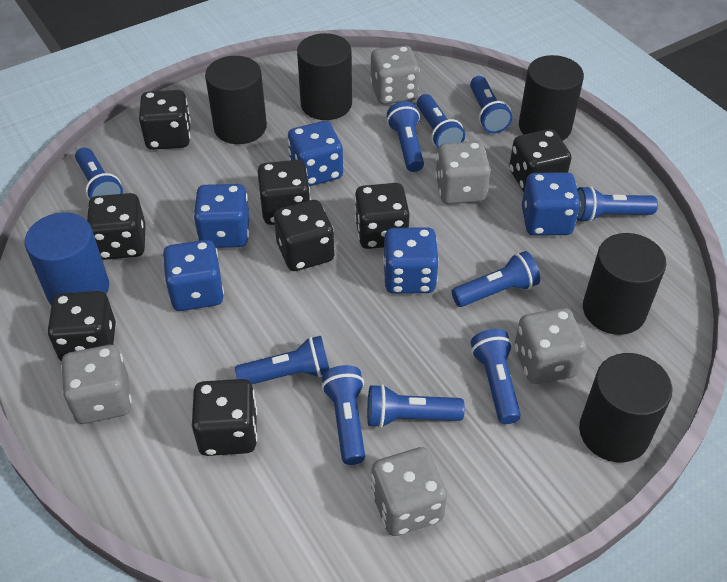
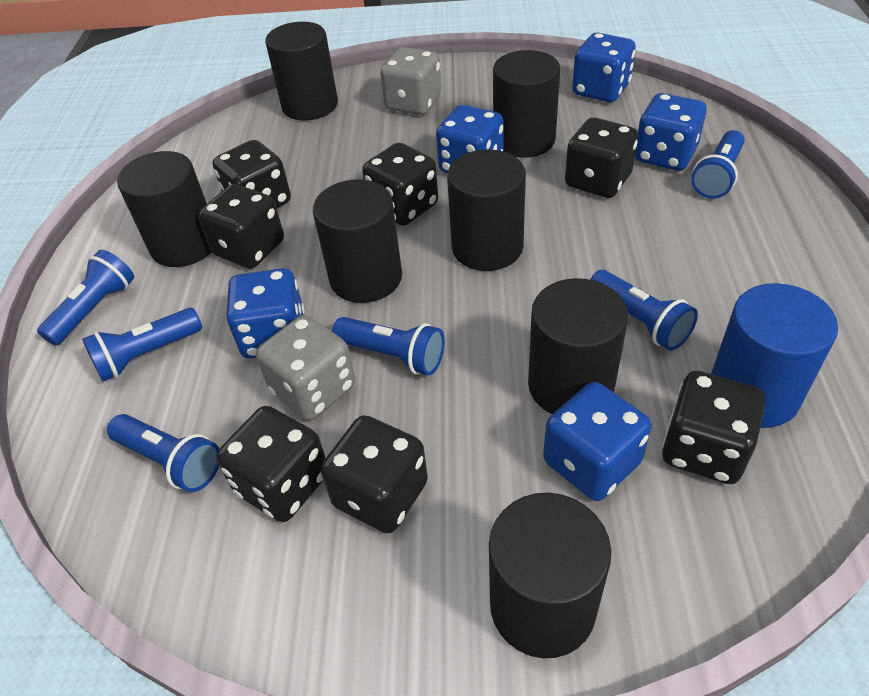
black cylinder: [205,56,267,144] [297,33,352,120] [519,55,584,141] [579,353,672,462] [583,233,666,335] = 5 -> [117,151,212,267] [265,22,338,121] [313,179,402,303] [447,149,526,271] [489,493,611,658] [493,50,560,158] [528,278,628,414] = 7
black dice: [47,291,116,362] [87,193,146,260] [139,90,191,150] [192,379,257,456] [258,160,311,225] [274,200,335,271] [355,183,410,249] [509,129,571,192] = 8 -> [198,184,284,269] [212,140,291,208] [216,406,326,522] [321,415,428,533] [362,142,438,226] [565,117,638,198] [662,371,766,484] = 7
blue flashlight: [75,148,123,200] [235,336,329,384] [321,365,365,465] [367,384,465,428] [387,101,424,172] [417,94,465,148] [452,251,540,307] [470,76,512,133] [471,329,521,424] [577,186,658,223] = 10 -> [37,250,134,345] [82,308,202,381] [107,414,219,492] [332,317,445,376] [590,270,698,351] [691,130,745,199] = 6
grey dice: [61,345,132,424] [370,46,420,104] [371,447,447,536] [435,141,491,204] [515,308,587,384] = 5 -> [256,315,355,420] [380,47,442,115] = 2

